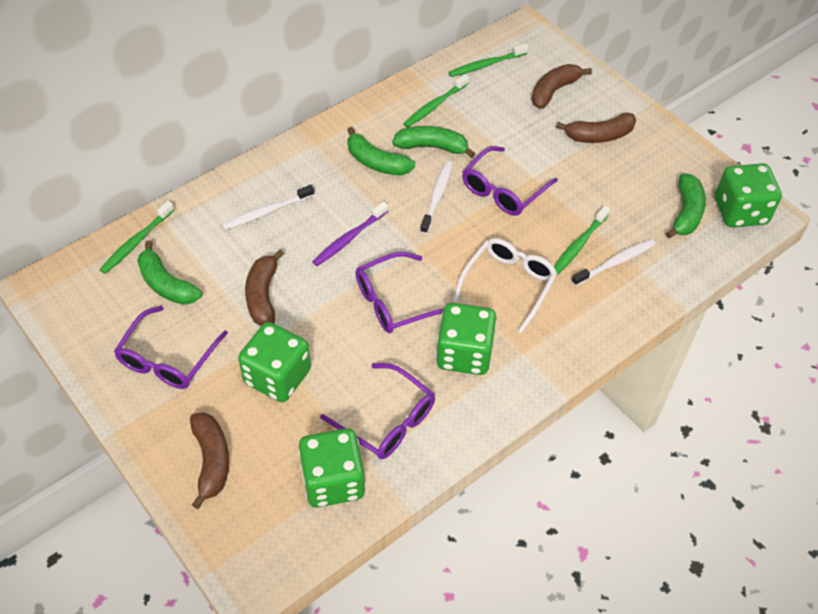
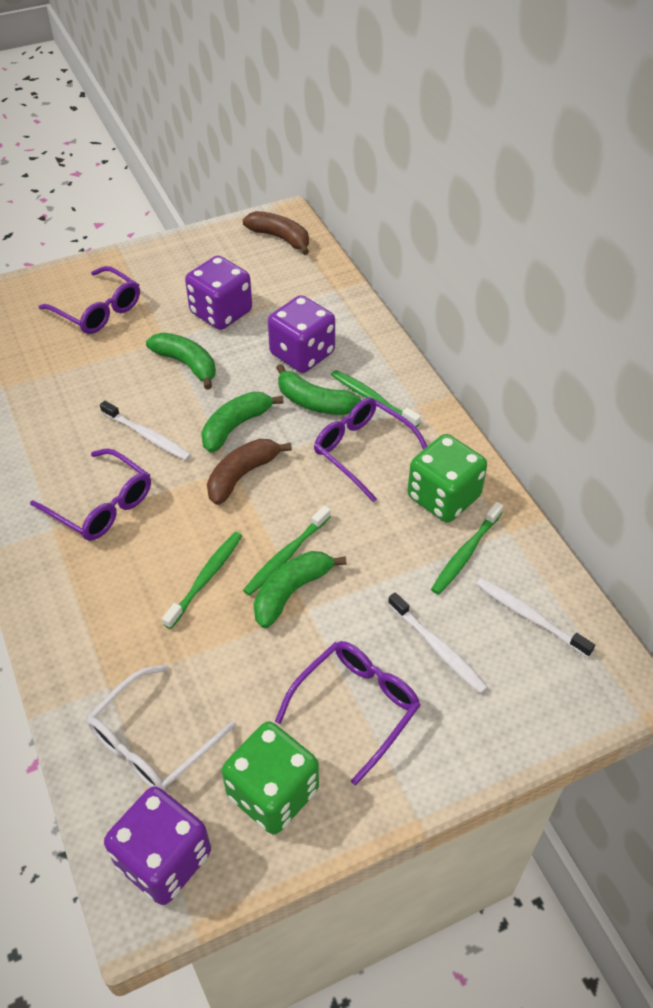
brown banana: [190,412,229,509] [245,249,284,326] [531,64,592,109] [556,113,636,143] = 4 -> [207,439,292,505] [243,211,309,255] = 2
green dice: [238,322,311,402] [298,428,365,508] [436,303,497,375] [715,163,782,228] = 4 -> [222,721,319,835] [407,434,487,522] = 2
purple dice: none = 0 -> [104,786,211,905] [185,256,252,330] [268,295,335,373] = 3
purple toothbrush: [312,202,388,266] = 1 -> none = 0

